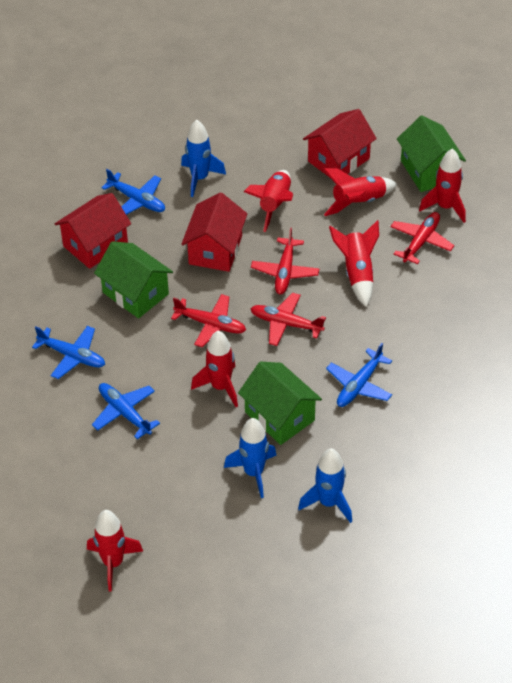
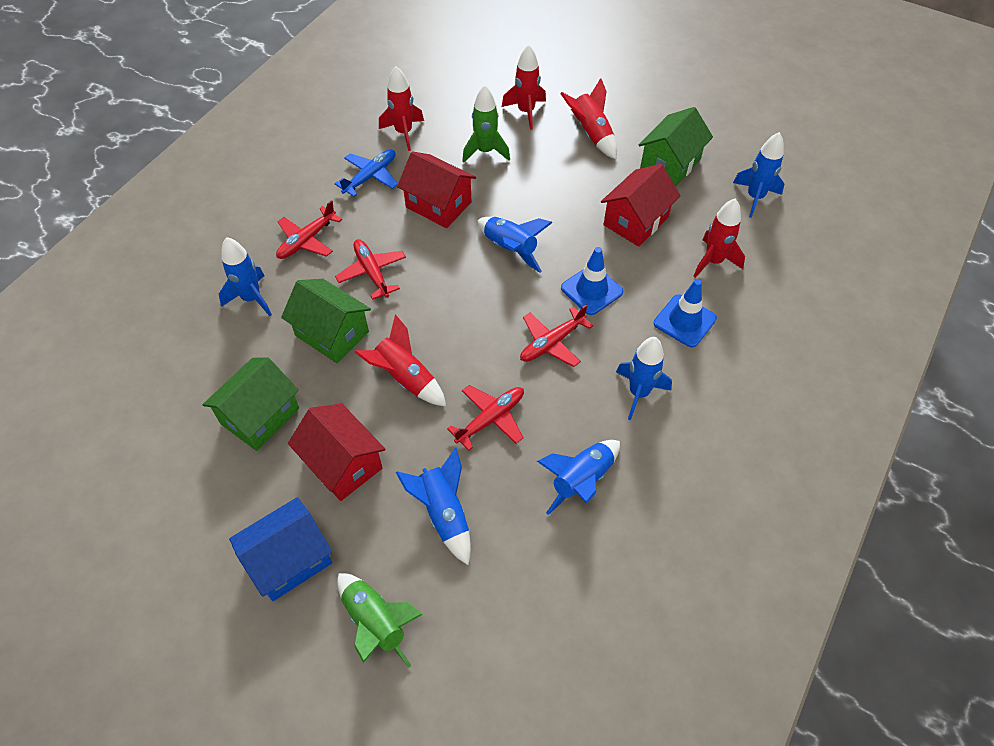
blue house: none = 0 -> [229,497,332,601] = 1
blue plane: [32,326,105,379] [92,383,160,439] [101,169,165,215] [326,343,392,407] = 4 -> [335,149,398,197] = 1
blue rocket: [181,120,226,197] [224,418,277,498] [298,448,352,523] = 3 -> [219,237,272,316] [396,448,471,565] [477,217,552,273] [537,440,620,515] [616,337,672,420] [733,132,784,218] = 6
blue traffic cone: none = 0 -> [561,247,623,315] [654,279,717,347] = 2
green rocket: none = 0 -> [337,573,423,668] [462,85,510,163] = 2
red rocket: [87,510,143,591] [191,331,238,407] [244,170,293,232] [324,168,397,216] [329,220,379,307] [419,148,466,223] = 6 -> [355,315,446,406] [379,66,424,151] [502,45,546,130] [560,78,617,159] [693,198,745,278] = 5

